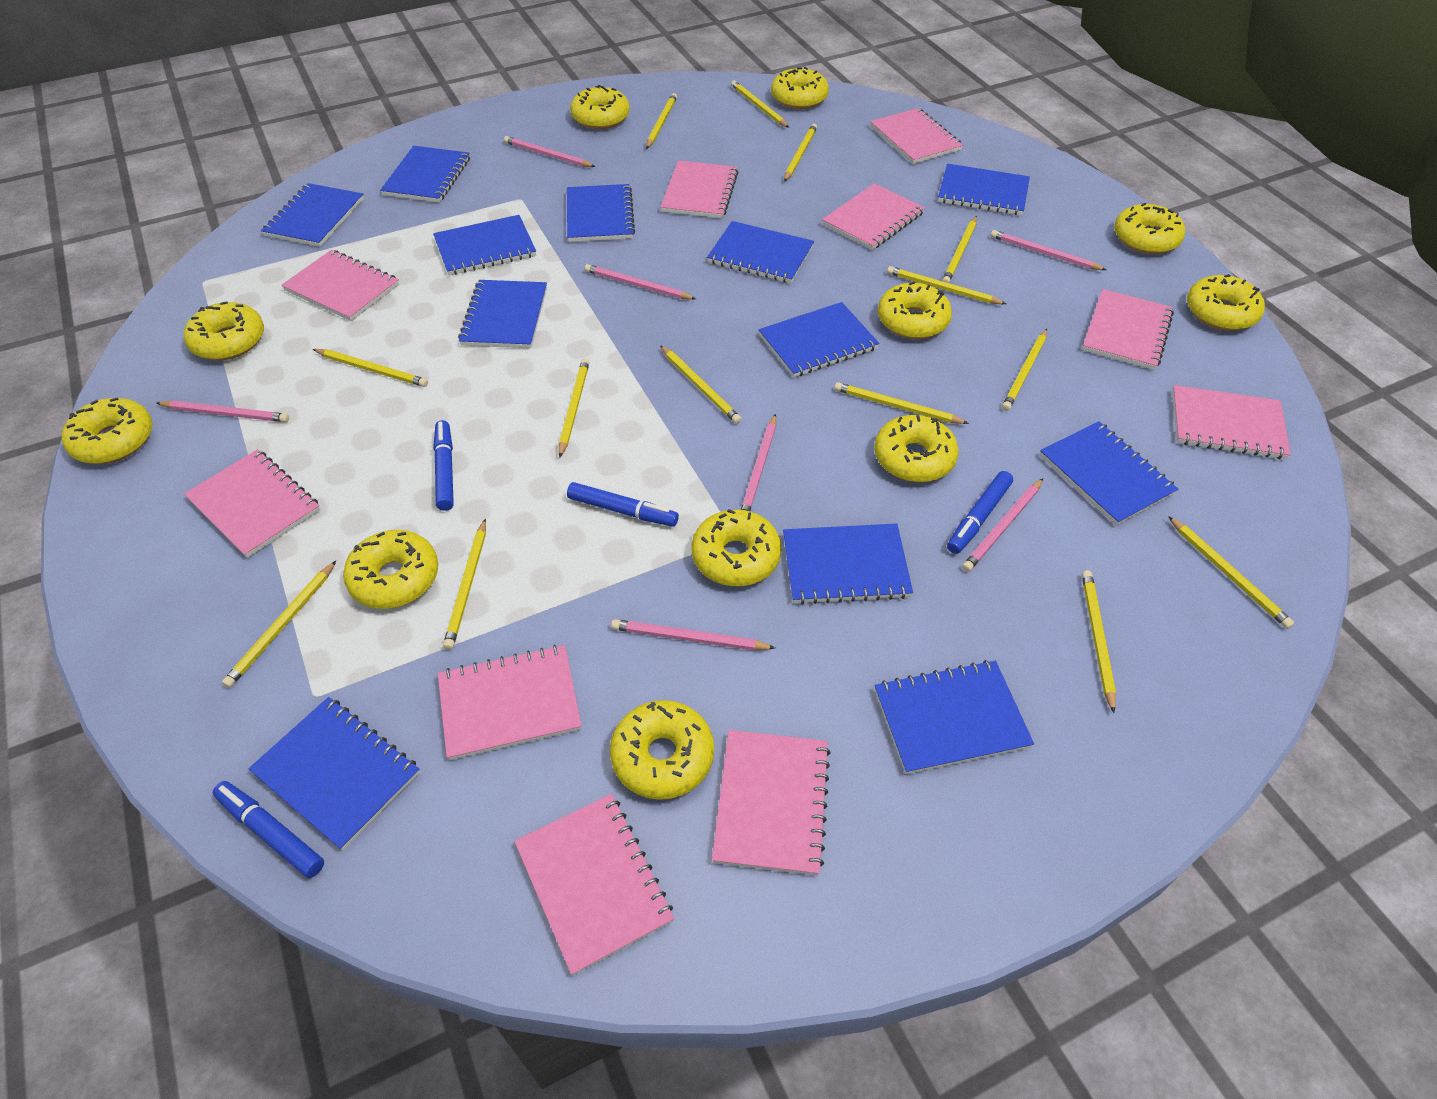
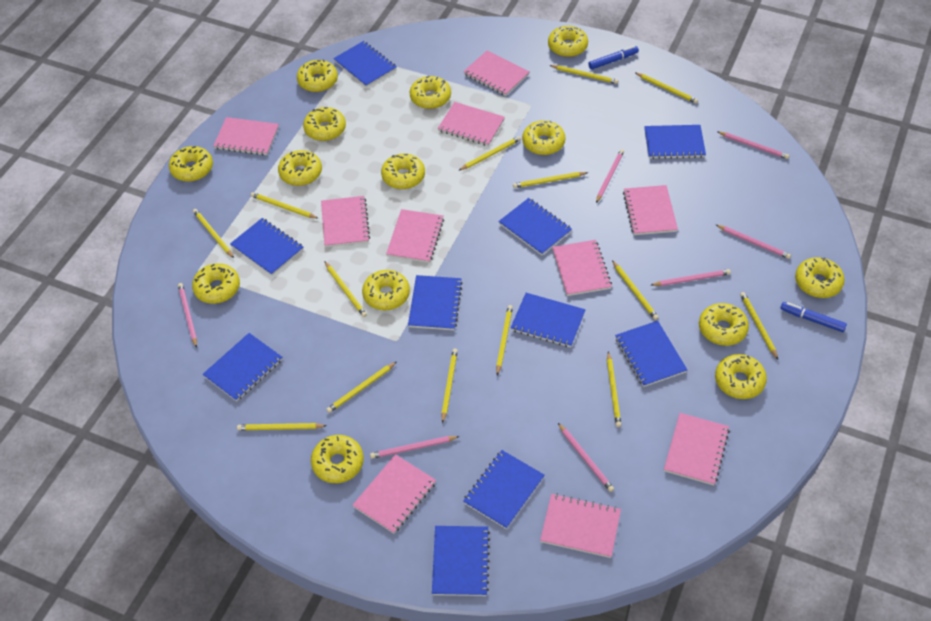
blue marker: [213,781,324,878] [433,420,454,511] [567,482,679,527] [947,471,1013,554] = 4 -> [588,46,639,70] [780,302,847,332] = 2
blue notebook: [249,697,420,850] [261,183,364,247] [380,146,470,203] [433,215,536,275] [458,280,547,348] [567,184,635,242] [707,221,814,283] [759,302,879,377] [783,524,913,605] [874,660,1034,774] [938,163,1030,215] [1040,421,1178,526] = 12 -> [202,333,282,402] [230,218,303,276] [333,41,396,87] [408,275,463,330] [432,526,490,596] [463,450,545,529] [498,198,572,256] [511,293,586,347] [615,321,687,387] [644,125,706,159] = 10
yellow donut: [61,398,152,464] [184,302,264,360] [343,530,438,609] [570,85,630,129] [610,700,714,800] [692,509,782,586] [771,67,829,109] [874,415,959,482] [878,281,952,339] [1114,203,1185,254] [1187,274,1265,331] = 11 -> [169,146,213,182] [192,263,240,304] [278,150,322,186] [297,59,338,92] [303,107,346,141] [311,435,364,483] [362,270,410,310] [381,154,425,189] [410,76,451,109] [522,120,566,155] [548,26,588,57] [699,303,749,346] [715,354,767,399] [795,257,845,298] = 14

